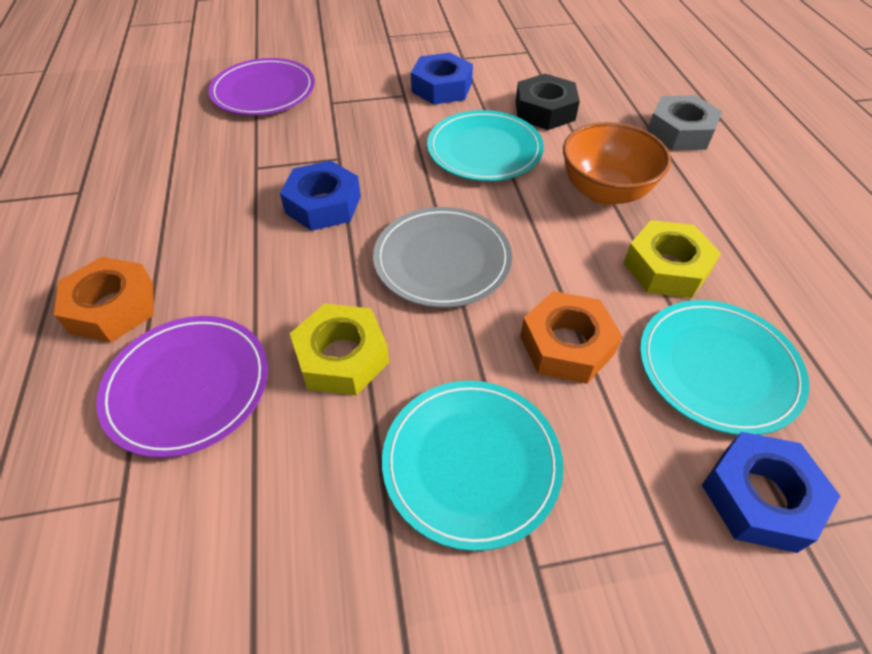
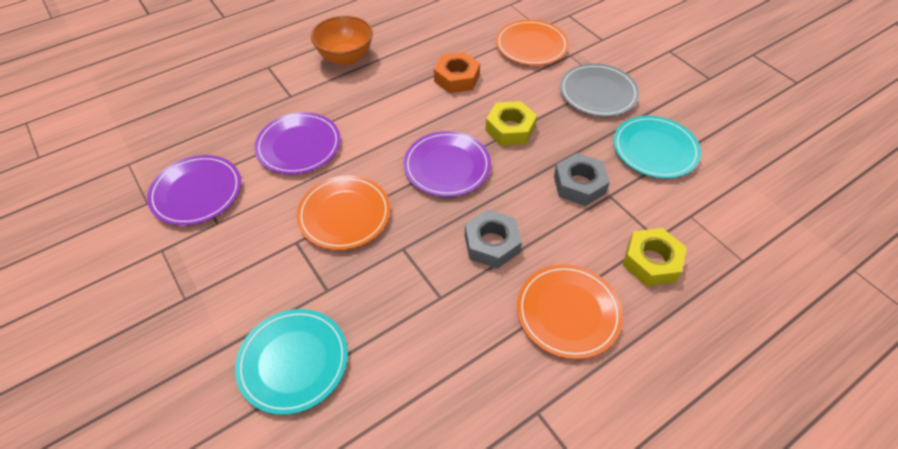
black nut: [516,74,580,130] = 1 -> none = 0
blue nut: [280,161,361,231] [411,53,473,105] [702,432,840,553] = 3 -> none = 0
grey nut: [647,95,722,151] = 1 -> [465,210,522,269] [554,153,610,206] = 2
orange nut: [54,257,154,342] [520,291,622,384] = 2 -> [434,52,480,93] = 1
orange plate: none = 0 -> [296,175,390,250] [496,20,569,65] [517,264,623,359] = 3
purple plate: [96,316,268,458] [208,58,315,115] = 2 -> [147,155,241,226] [254,112,341,174] [404,131,491,197] = 3
turquoise plate: [382,381,563,551] [427,110,544,181] [640,300,809,435] = 3 -> [235,309,348,415] [614,116,701,178] = 2

